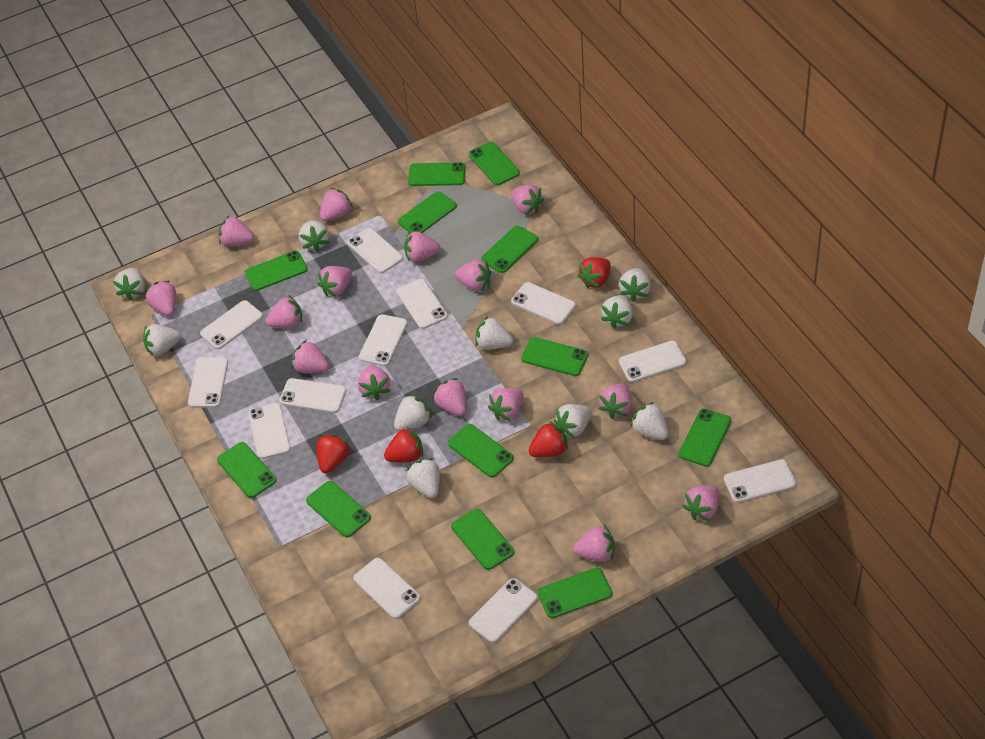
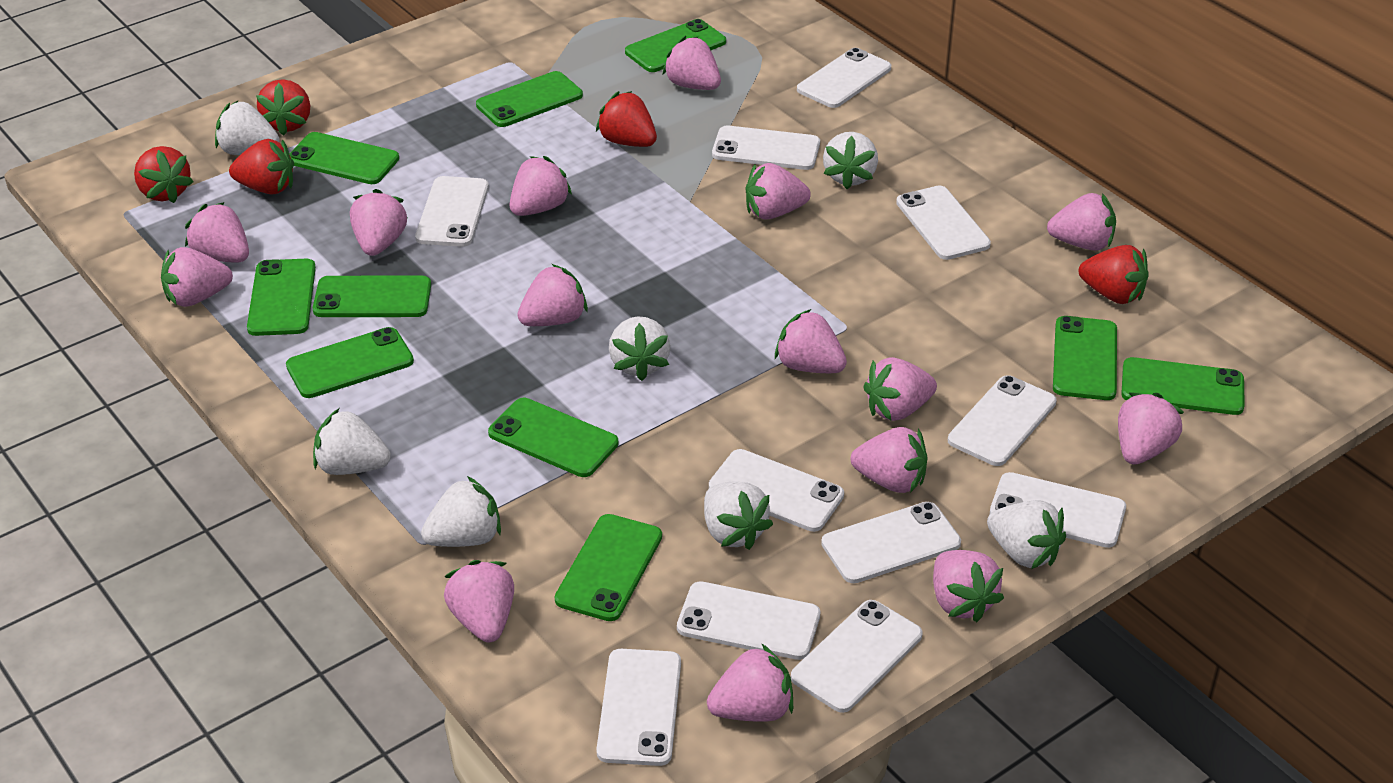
green phone: [217,442,277,498] [245,251,308,291] [306,481,371,537] [398,191,457,233] [408,162,466,186] [448,424,514,477] [451,509,514,570] [469,142,520,185] [481,226,538,273] [521,337,588,376] [537,568,612,618] [678,408,731,467] = 12 -> [247,259,316,336] [286,327,414,398] [289,132,399,184] [313,276,431,317] [476,71,583,127] [488,398,618,477] [555,514,662,621] [625,19,726,72] [1053,316,1117,400] [1121,357,1245,415] = 10
red strawberry: [316,434,351,473] [384,427,423,462] [529,421,568,457] [577,257,611,288] = 4 -> [134,146,194,203] [229,139,294,195] [256,79,310,136] [596,91,657,147] [1079,245,1149,304] = 5
white phone: [188,357,228,408] [200,300,263,349] [248,403,291,459] [279,378,346,413] [347,228,403,273] [353,558,421,619] [359,314,408,366] [396,279,448,329] [469,578,538,643] [511,282,576,325] [619,341,687,382] [724,459,796,503] = 12 -> [415,176,489,247] [596,649,681,766] [677,581,820,660] [709,449,844,532] [712,125,820,170] [791,600,923,713] [797,48,891,108] [821,502,961,583] [896,185,991,260] [948,375,1057,466] [990,472,1126,548] = 11
white strawberry: [113,268,145,301] [143,324,181,356] [299,220,329,252] [394,394,432,431] [406,458,440,498] [476,316,513,349] [554,404,592,438] [601,295,633,329] [619,268,651,302] [630,402,669,440] = 10 -> [215,101,279,155] [313,409,391,475] [421,476,501,547] [609,316,671,381] [704,482,773,550] [823,132,878,189] [987,500,1066,569] = 7

